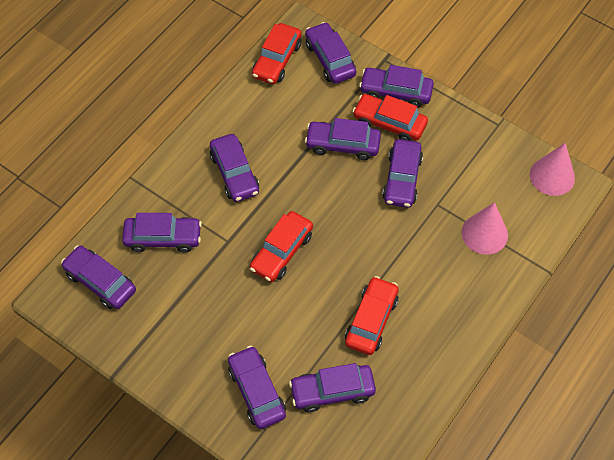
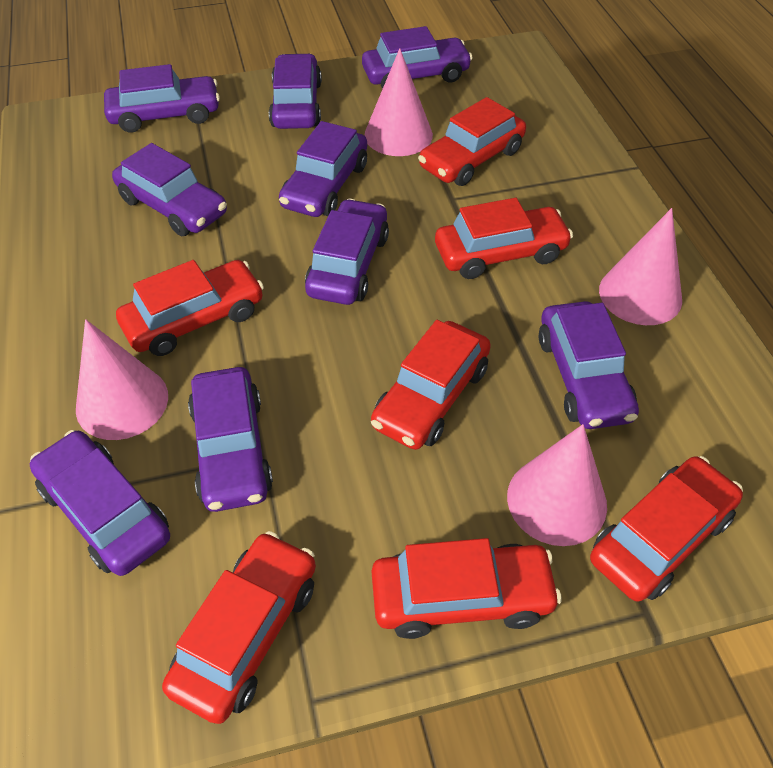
pink cone: [462,202,508,255] [530,143,575,196] = 2 -> [76,319,168,440] [364,48,433,156] [507,424,607,546] [599,208,682,325] = 4
red car: [250,211,313,282] [252,23,302,84] [345,276,399,355] [353,94,428,141] = 4 -> [116,260,264,356] [162,531,316,724] [371,320,491,450] [372,538,562,639] [418,97,526,186] [435,198,573,279] [590,456,743,602] = 7

